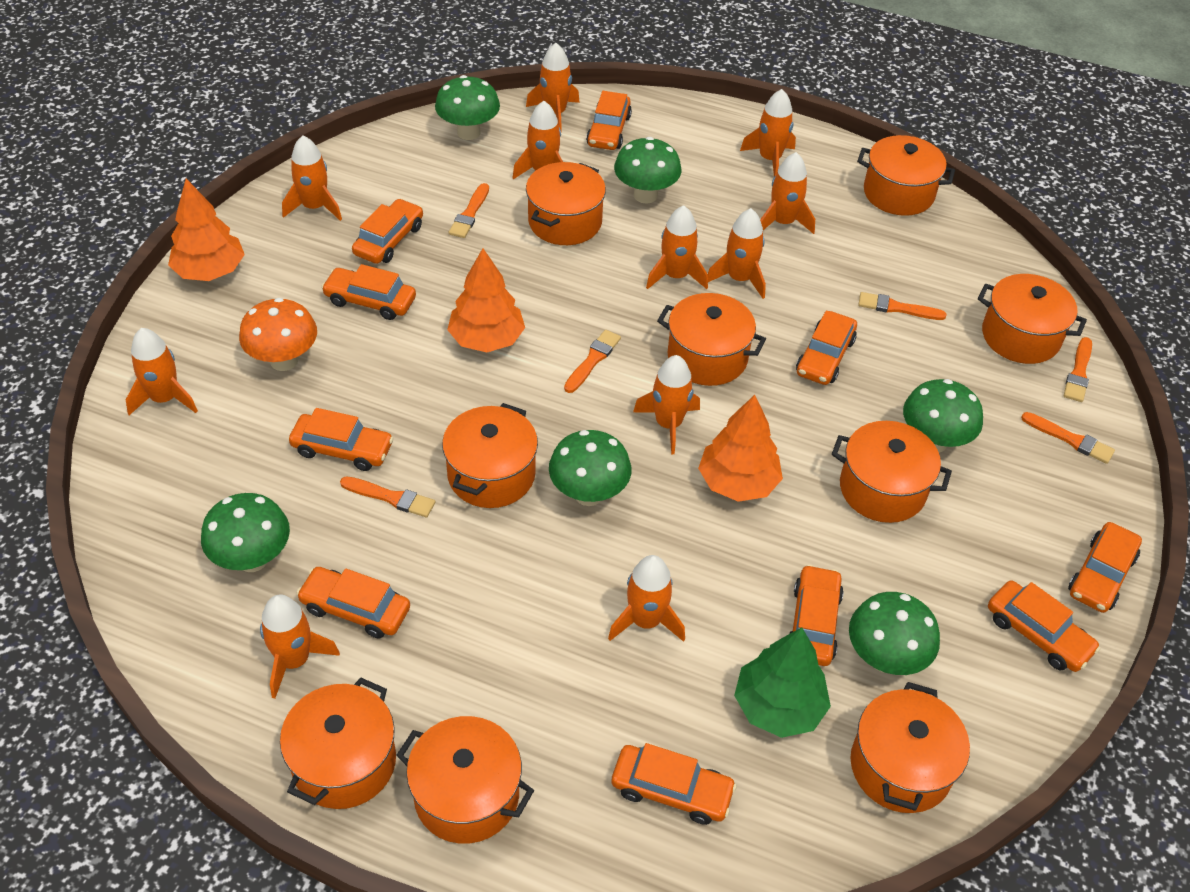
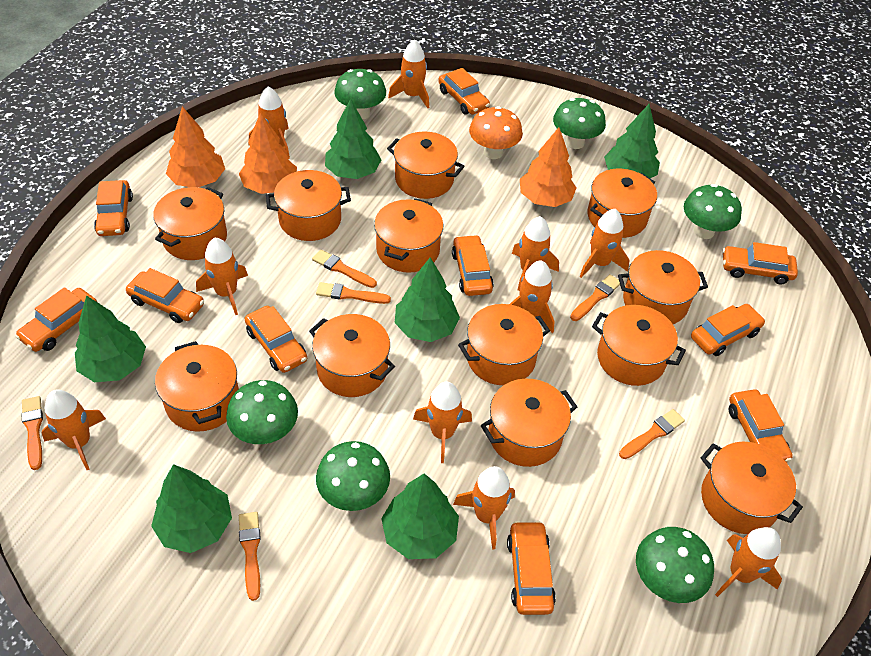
green tree: [734,627,831,738] = 1 -> [75,295,146,382] [151,464,232,553] [325,99,381,179] [381,473,459,559] [395,257,460,342] [604,104,660,178] = 6
orange pot: [280,678,396,809] [396,716,534,844] [442,403,538,508] [526,162,606,245] [657,293,766,386] [832,421,952,523] [851,682,970,813] [857,135,955,216] [978,274,1087,364] = 9 -> [153,187,227,260] [155,341,239,432] [266,170,351,241] [309,314,395,397] [374,198,444,273] [387,132,464,199] [458,304,550,385] [481,379,577,467] [587,169,657,238] [592,305,686,386] [618,250,708,324] [701,442,803,534] = 12
orange rocket: [126,328,198,415] [260,595,340,699] [282,135,342,221] [513,101,563,180] [526,43,580,130] [608,555,685,642] [633,355,700,454] [646,205,708,289] [708,208,766,299] [740,89,796,177] [760,152,815,234] = 11 -> [41,390,106,470] [196,238,248,315] [249,86,290,158] [388,39,429,108] [413,382,472,463] [453,466,515,550] [510,260,555,333] [512,216,559,291] [580,209,629,278] [715,527,782,597] = 10

